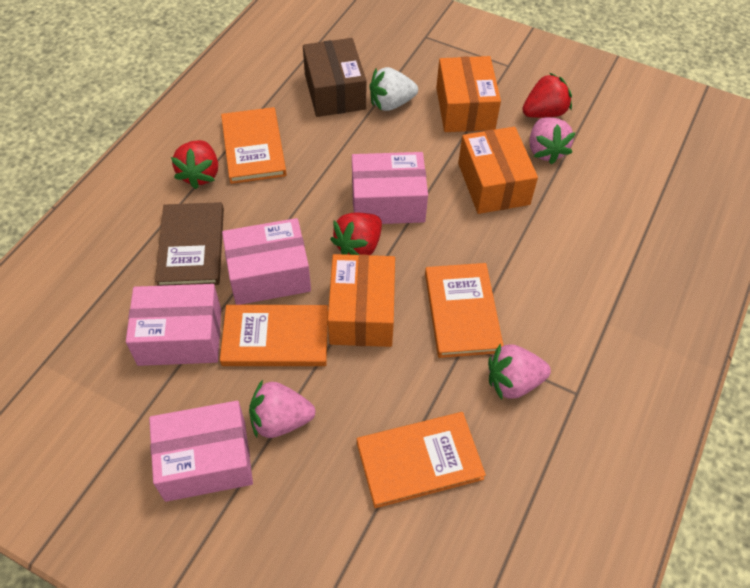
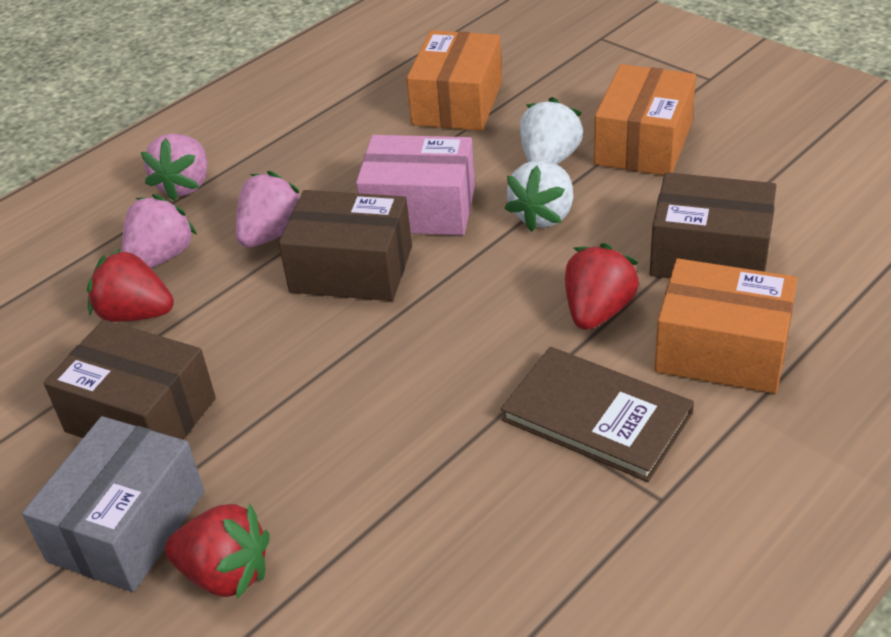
brown box: [303,38,366,117] = 1 -> [44,320,216,440] [279,190,412,301] [650,172,776,278] = 3
grey box: none = 0 -> [22,416,204,592] = 1
orange book: [220,305,328,366] [221,107,287,184] [357,412,486,508] [425,263,504,358] = 4 -> none = 0
pink box: [126,284,221,366] [149,401,253,502] [222,218,311,305] [352,152,428,224] = 4 -> [356,135,475,235] = 1
white strawberry: [370,67,418,111] = 1 -> [504,160,573,232] [520,97,584,165] = 2

